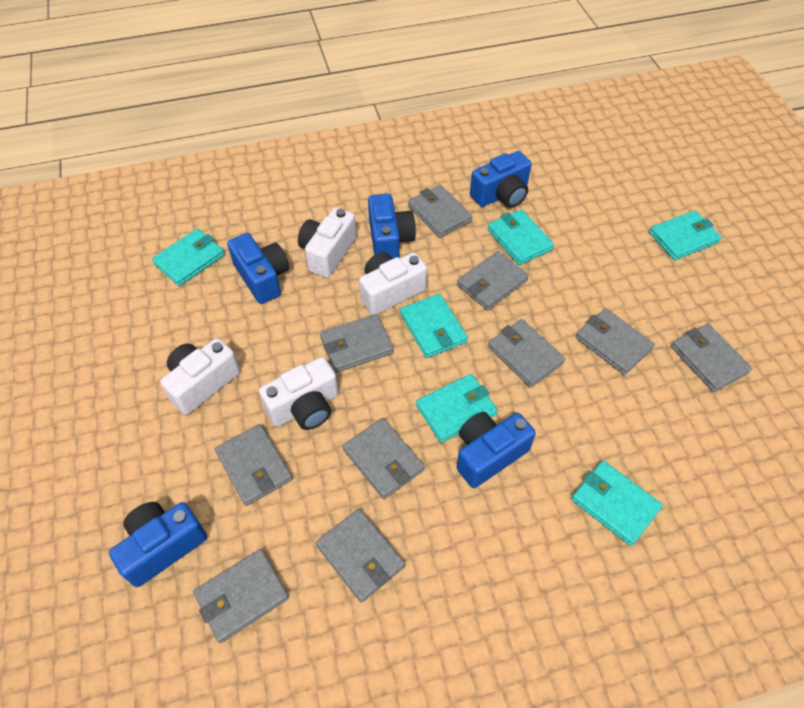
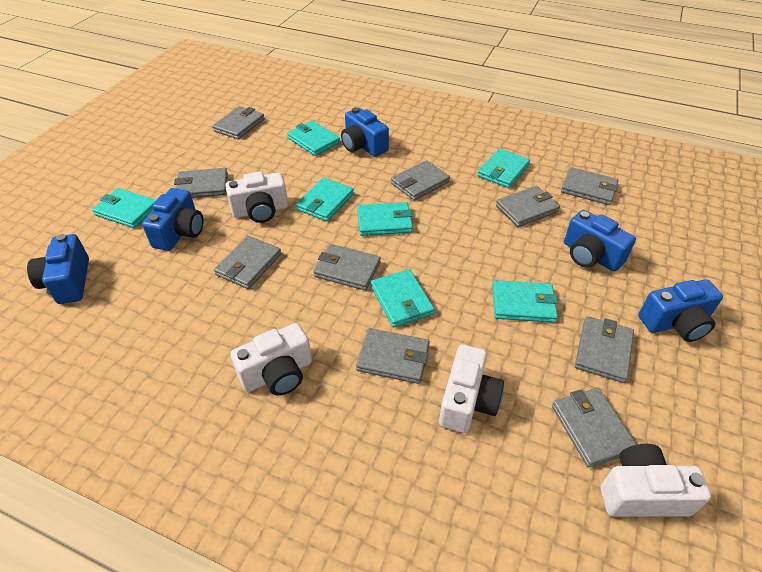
turquoise wallet: [152,229,225,286] [400,294,468,358] [416,374,498,443] [488,210,554,265] [571,460,663,546] [649,210,722,260] = 6 -> [92,188,156,228] [287,121,340,156] [296,178,354,222] [357,202,413,236] [371,269,435,327] [477,148,530,188] [493,280,558,323] = 7

